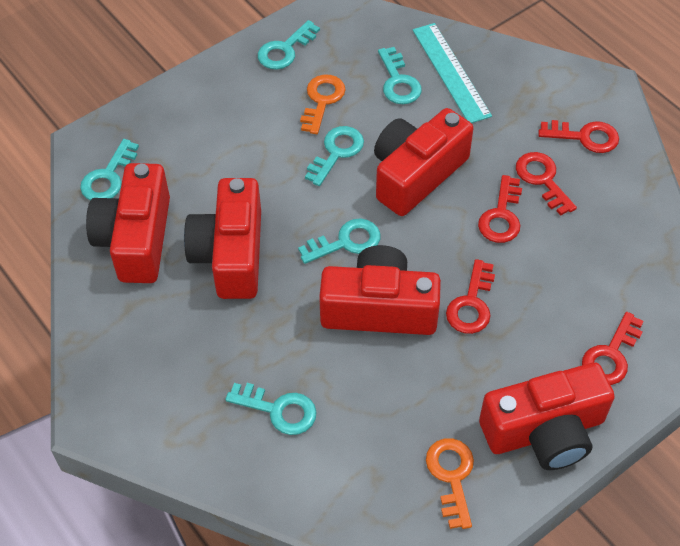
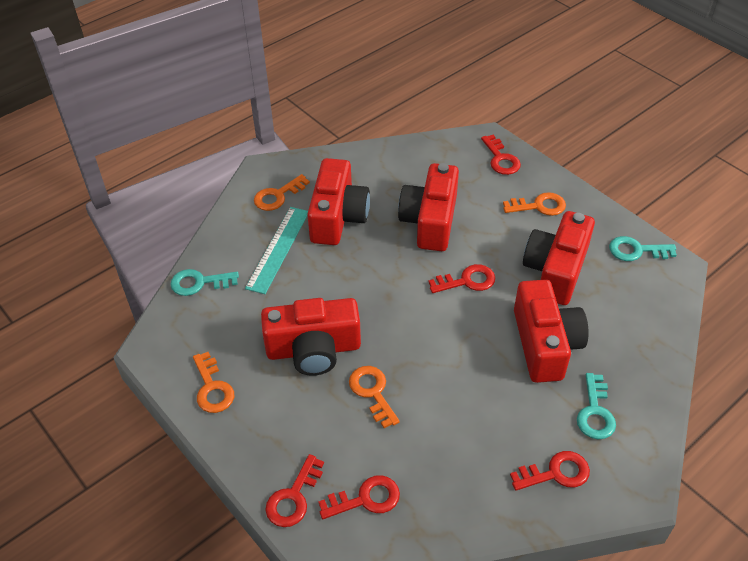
orange key: [300,75,346,134] [426,438,474,529] = 2 -> [193,352,234,413] [254,174,310,211] [349,366,400,428] [503,192,566,216] = 4
turquoise key: [80,139,139,200] [225,383,317,435] [258,20,320,70] [298,218,381,264] [305,126,364,186] [378,47,422,104] = 6 -> [170,269,239,296] [577,373,616,440] [609,236,677,261] = 3

